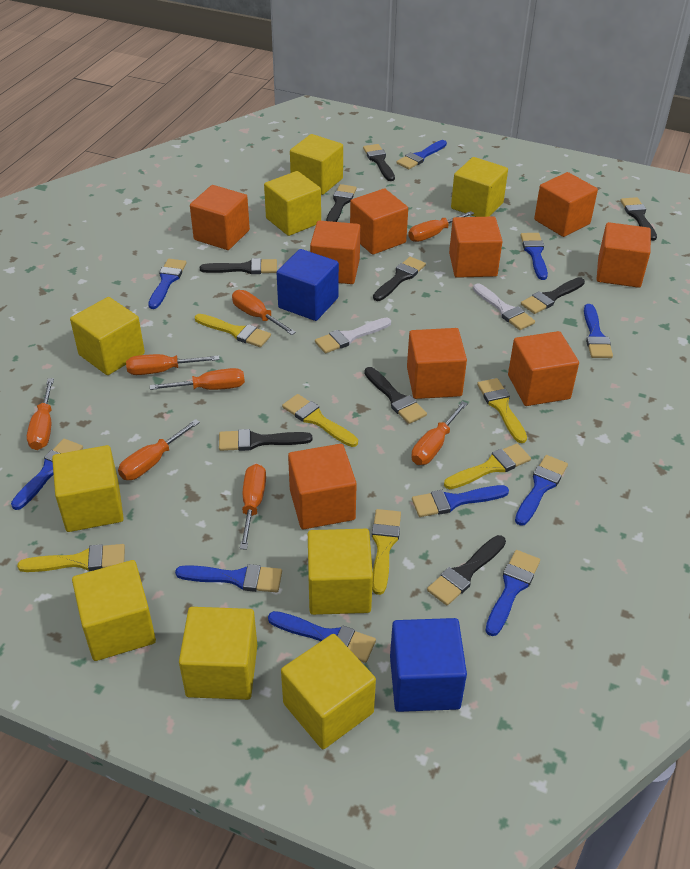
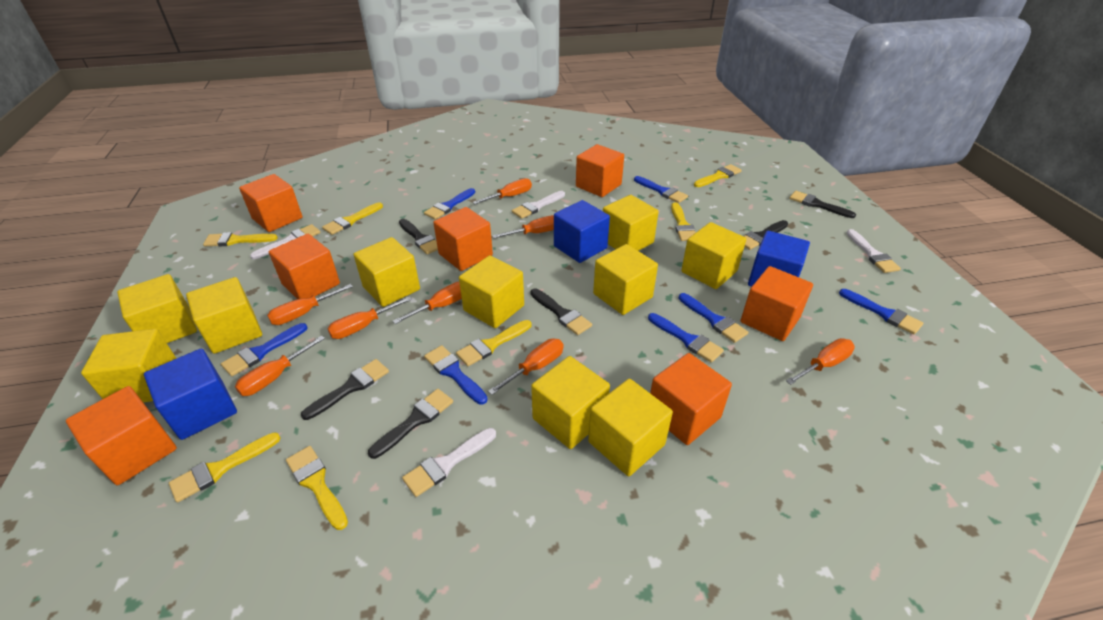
black brush: [200,258,277,274] [219,429,312,451] [326,184,357,222] [363,144,395,181] [364,367,427,424] [373,257,426,301] [427,535,506,606] [521,277,585,314] [620,197,657,241] = 9 -> [301,359,389,420] [368,389,453,459] [399,219,438,254] [531,288,592,335] [744,220,788,250] [789,191,856,218] = 6
blue brush: [11,439,83,510] [148,259,187,309] [175,564,282,592] [268,611,376,663] [396,140,447,169] [412,485,509,517] [485,550,540,636] [515,455,568,526] [520,233,548,280] [584,304,613,358] = 10 -> [221,323,308,376] [424,188,475,220] [424,345,488,405] [634,176,688,203] [648,313,724,363] [679,293,748,343] [839,289,923,334] = 7
blue cube: [277,249,339,321] [390,618,467,712] = 2 -> [144,349,237,440] [554,200,610,263] [748,231,810,287] = 3
orange cube: [190,185,250,250] [288,444,357,529] [310,220,360,284] [350,188,408,255] [407,328,467,399] [449,216,503,278] [508,331,579,406] [534,172,598,237] [597,222,651,288] = 9 -> [66,386,177,485] [239,174,303,232] [269,234,340,299] [433,207,493,271] [576,144,624,197] [650,353,732,445] [740,266,813,341] = 7
white brush: [315,317,391,353] [473,283,535,330] = 2 -> [250,224,320,260] [402,428,496,497] [512,191,565,219] [846,229,901,273] = 4
yellow brush: [17,544,125,572] [195,314,271,347] [282,394,358,447] [372,509,401,595] [444,444,531,489] [477,378,527,443] = 6 -> [169,432,280,503] [203,232,278,246] [286,446,348,530] [322,202,383,235] [456,320,531,366] [671,202,696,241] [694,164,742,187] = 7
yellow cube: [52,445,124,532] [70,297,145,375] [72,560,156,661] [179,607,257,700] [264,171,321,236] [281,634,376,749] [290,134,343,195] [308,529,373,615] [451,157,508,217] = 9 -> [81,329,177,403] [117,274,197,343] [186,277,262,354] [353,237,420,307] [459,255,524,328] [531,356,610,449] [588,379,673,476] [593,244,658,315] [603,195,659,251] [681,222,746,289] = 10

